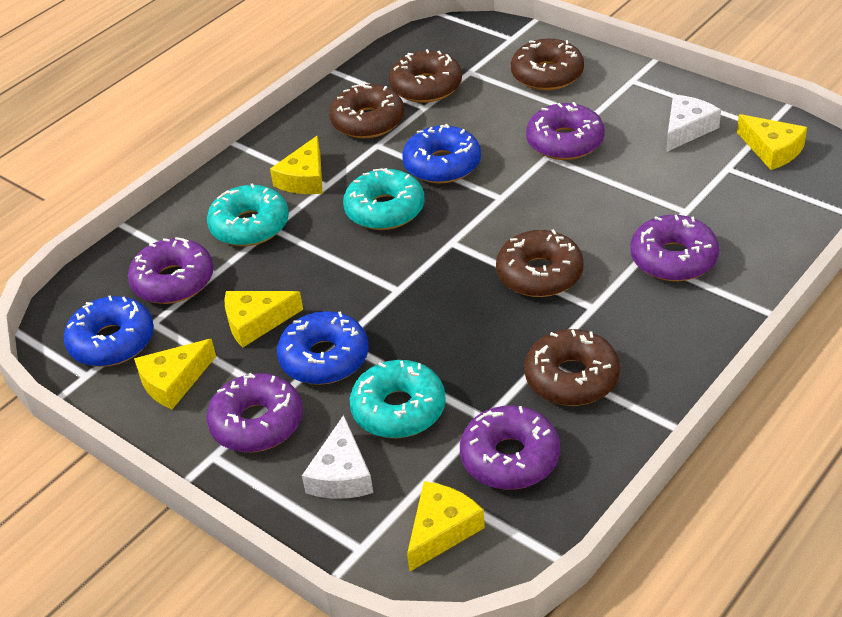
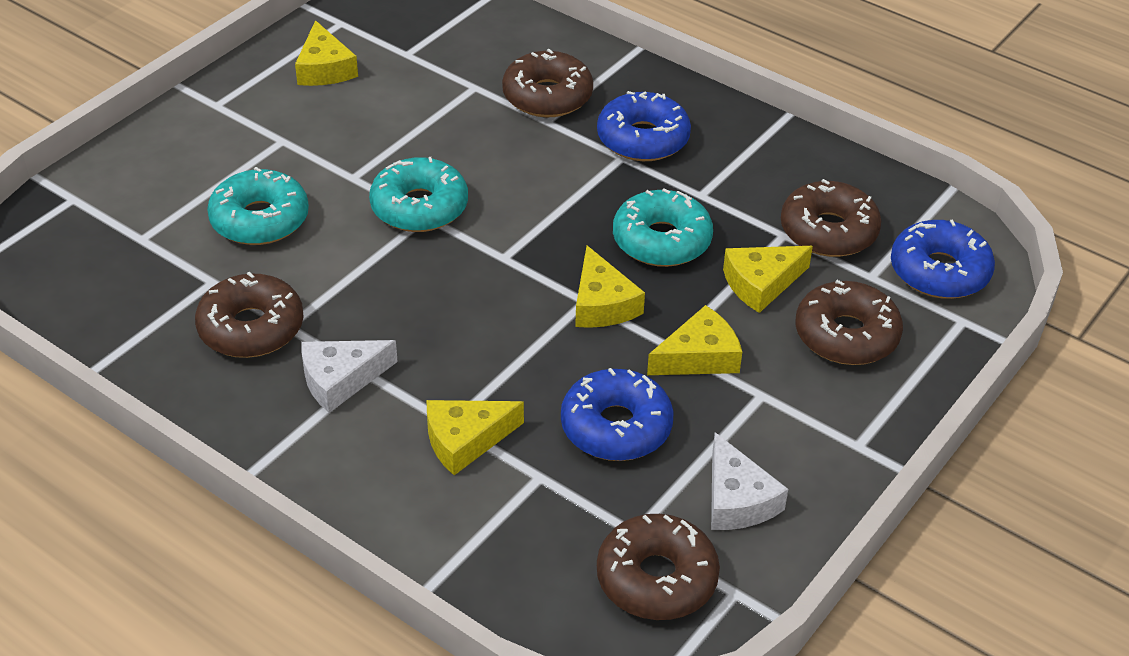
purple donut: [128,237,214,304] [207,373,303,452] [460,405,560,490] [526,102,605,160] [630,215,719,281] = 5 -> none = 0

